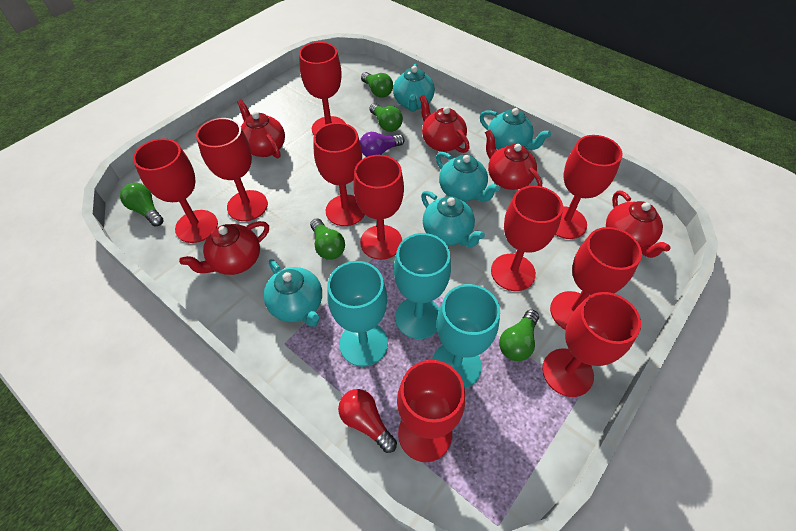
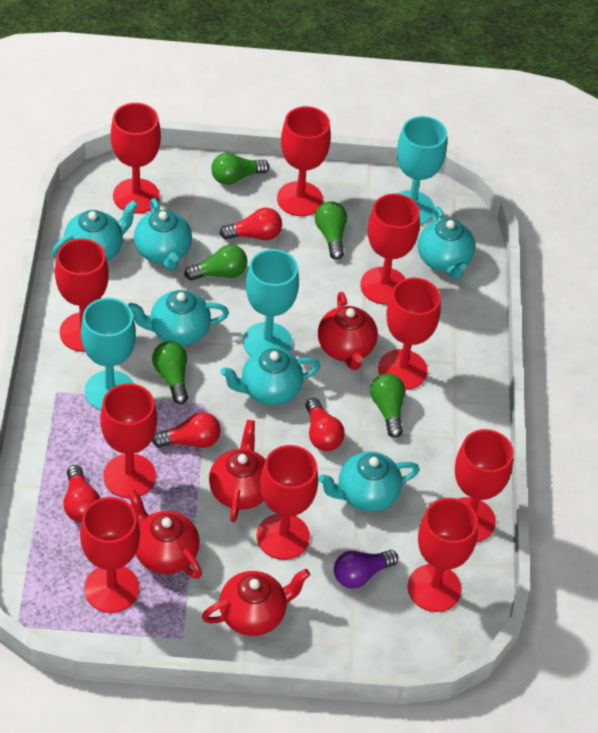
red light bulb: [338,389,397,453] = 1 -> [63,465,100,522] [152,412,221,448] [219,208,282,240] [306,398,345,451] = 4
red teapot: [179,221,269,275] [237,100,285,158] [419,95,470,153] [485,130,542,190] [606,191,671,258] = 5 -> [128,489,202,579] [202,569,310,636] [209,420,266,522] [318,292,378,370] = 4
turquoise teapot: [264,259,322,327] [393,64,435,112] [421,191,485,247] [436,152,500,201] [480,108,551,150] = 5 -> [52,200,138,261] [128,290,229,346] [134,198,192,271] [220,348,320,406] [318,451,419,512] [418,207,475,279] = 6

